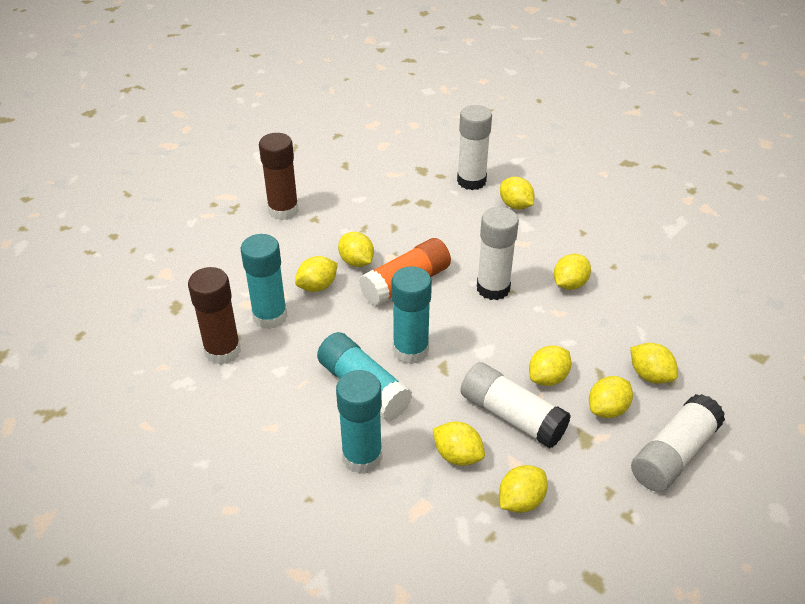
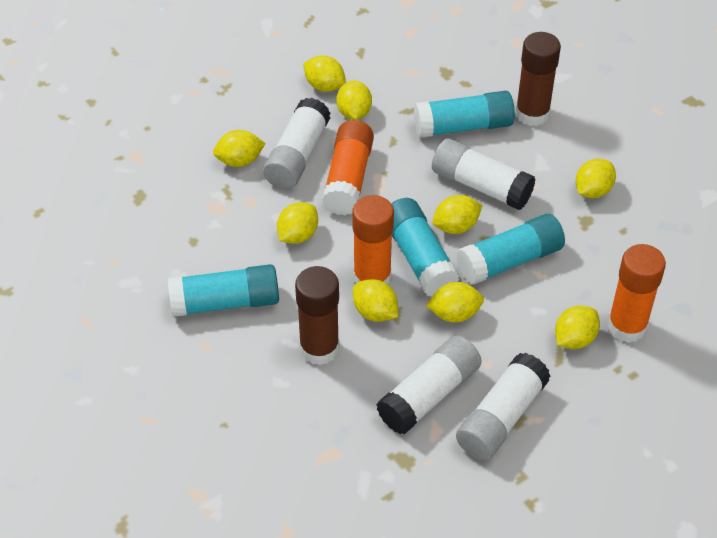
orange glue stick: [359,238,451,306] = 1 -> [322,120,374,215] [352,195,394,285] [607,244,666,343] = 3

